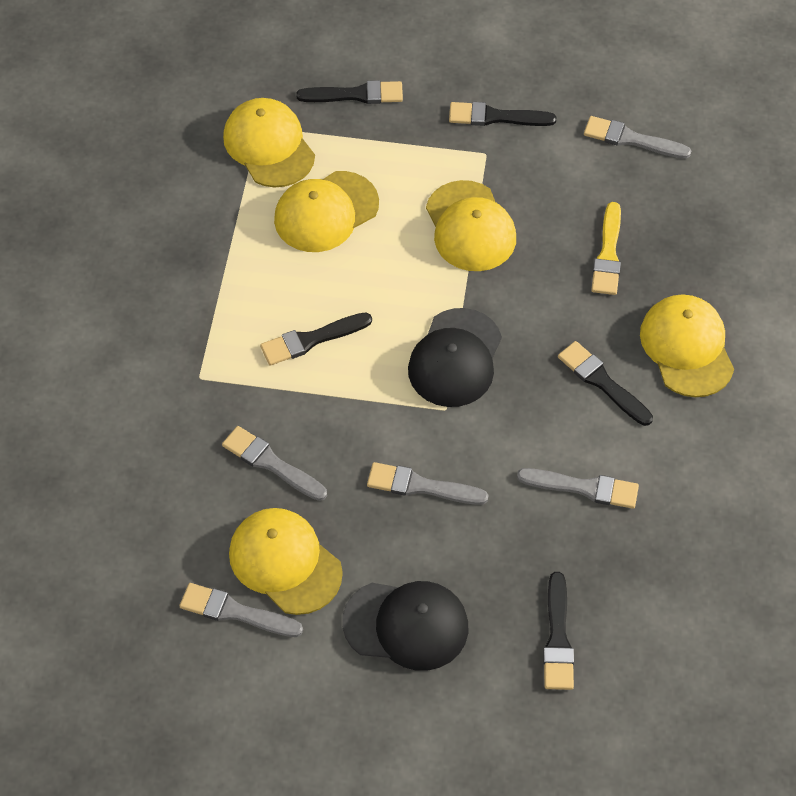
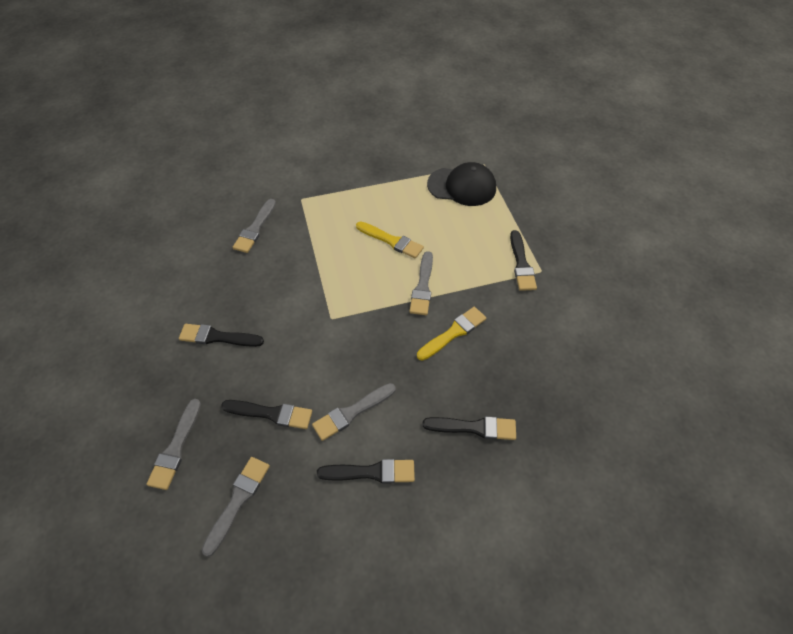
black cap: [342,581,468,671] [408,308,502,407] = 2 -> [427,162,496,206] = 1
yellow brush: [591,202,621,295] = 1 -> [356,221,424,259] [417,307,486,361] = 2
yellow cap: [223,98,315,187] [229,508,343,615] [274,171,379,252] [426,180,516,271] [640,294,734,397] = 5 -> none = 0

